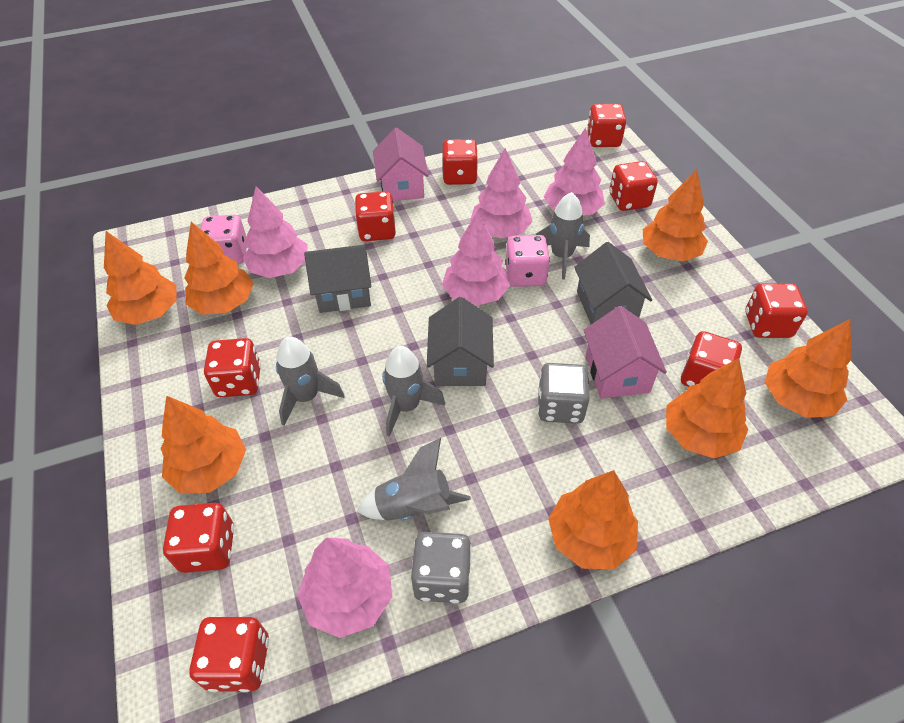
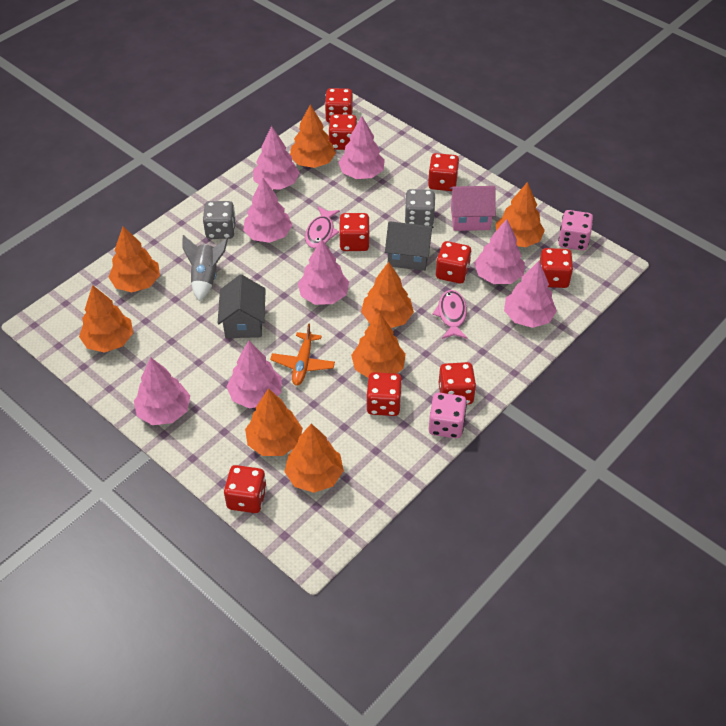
grey house: [304,245,371,313] [427,297,494,386] [574,242,652,324] = 3 -> [218,274,266,338] [385,222,434,271] = 2
grey rocket: [276,336,345,426] [357,438,471,521] [382,346,445,437] [536,192,590,279] = 4 -> [183,235,228,301] = 1
orange plane: none = 0 -> [270,323,335,386] = 1
orange tree: [104,231,176,325] [160,395,246,494] [184,222,254,315] [548,470,638,569] [643,169,708,261] [666,358,749,459] [765,319,852,418] = 7 -> [79,285,133,353] [109,226,160,292] [245,388,303,456] [284,424,344,493] [290,105,336,168] [351,312,406,378] [361,262,414,328] [496,182,545,247] = 8
pink fish: none = 0 -> [305,207,340,248] [432,290,468,339] = 2
pink house: [373,128,429,201] [583,306,667,399] = 2 -> [450,186,496,231] = 1
pink tree: [243,186,308,278] [297,537,392,638] [442,211,510,306] [470,148,533,238] [544,128,605,216] = 5 -> [134,357,190,425] [227,341,282,409] [243,178,292,243] [253,126,300,190] [298,239,349,305] [338,116,385,179] [474,219,525,284] [504,261,557,328] = 8

